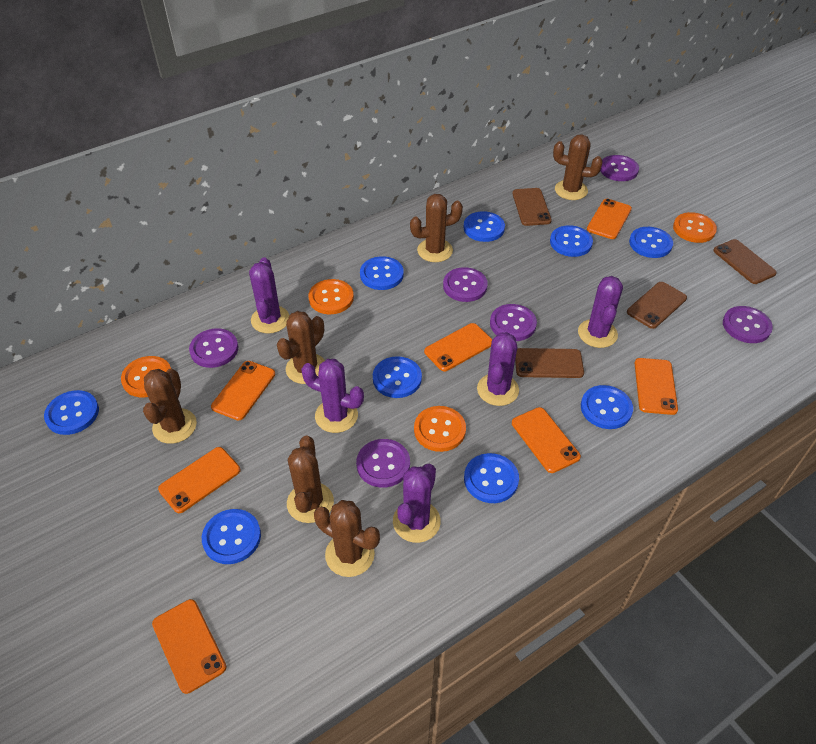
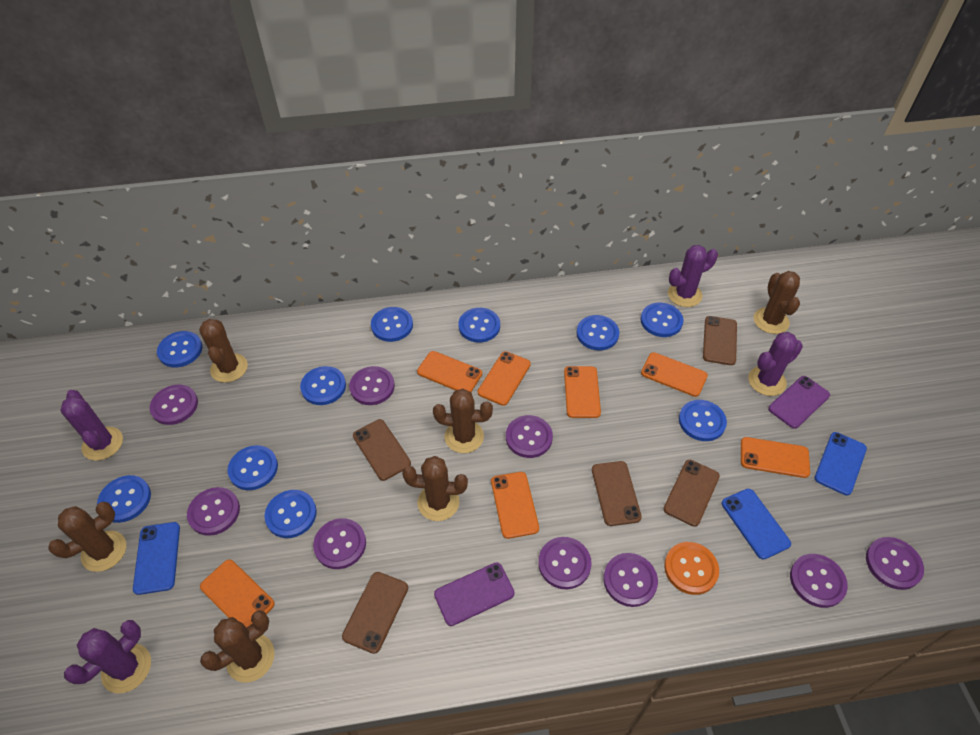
blue button: [44,390,99,435] [202,509,261,564] [360,256,404,290] [373,356,422,398] [464,211,505,242] [464,453,519,503] [550,225,593,257] [581,385,633,429] [629,227,673,258] = 9 -> [97,475,151,523] [157,331,202,367] [227,445,278,490] [264,490,317,538] [300,366,346,405] [371,307,413,342] [459,308,500,343] [577,315,619,350] [641,303,683,337] [679,400,727,441] = 10
blue phone: none = 0 -> [133,522,180,595] [722,489,791,560] [814,432,867,495] = 3
brown phone: [512,188,552,226] [515,348,584,378] [627,282,687,329] [713,239,777,284] = 4 -> [342,572,408,654] [353,419,411,481] [592,461,642,526] [664,460,720,527] [703,316,737,365] = 5
orange button: [121,356,171,397] [308,279,354,314] [414,406,466,452] [673,212,717,243] = 4 -> [664,542,719,595] = 1
purple button: [189,328,238,368] [356,439,410,488] [443,267,488,302] [490,304,537,341] [600,155,639,181] [723,306,773,343] = 6 -> [150,385,198,425] [187,487,240,536] [313,518,366,569] [349,366,395,405] [506,415,553,458] [538,537,591,589] [603,553,658,607] [790,554,848,608] [866,537,924,590] = 9
purple cactus: [249,257,289,334] [301,359,364,433] [393,464,441,543] [477,332,519,406] [578,276,623,348] = 5 -> [60,390,123,461] [64,620,151,693] [668,245,718,307] [748,332,803,396] = 4
purple phone: none = 0 -> [434,562,515,626] [768,376,830,429] = 2

